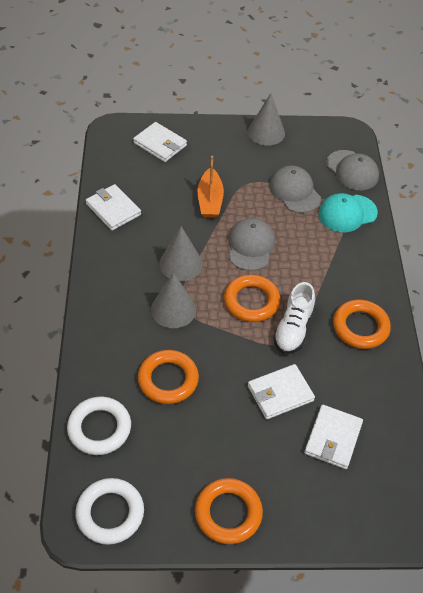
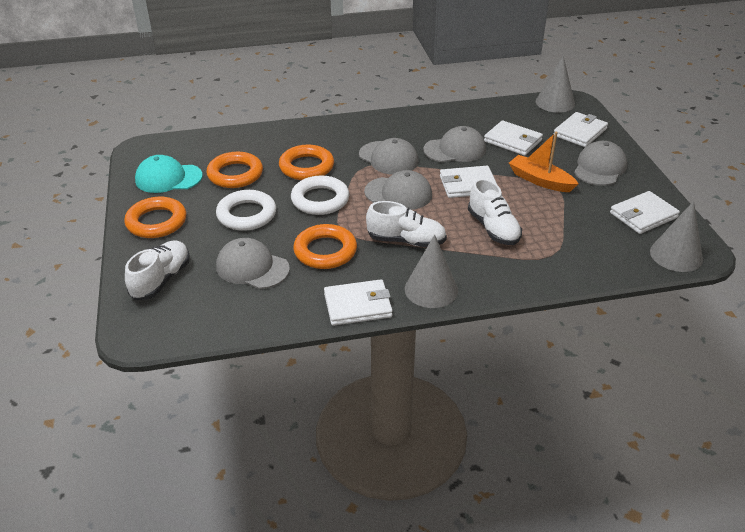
grey cap: [228,218,275,271] [269,165,321,213] [326,150,379,190] = 3 -> [216,238,290,289] [359,138,419,175] [364,170,432,210] [423,126,486,162] [574,141,627,186] = 5
white shoe: [273,282,315,354] = 1 -> [125,240,190,300] [366,201,447,247] [468,178,522,245] = 3
white wallet: [86,184,141,231] [133,122,187,162] [248,364,315,419] [304,405,363,469] = 4 -> [324,279,393,326] [440,166,497,198] [484,120,543,156] [554,112,608,147] [610,191,680,234] = 5

